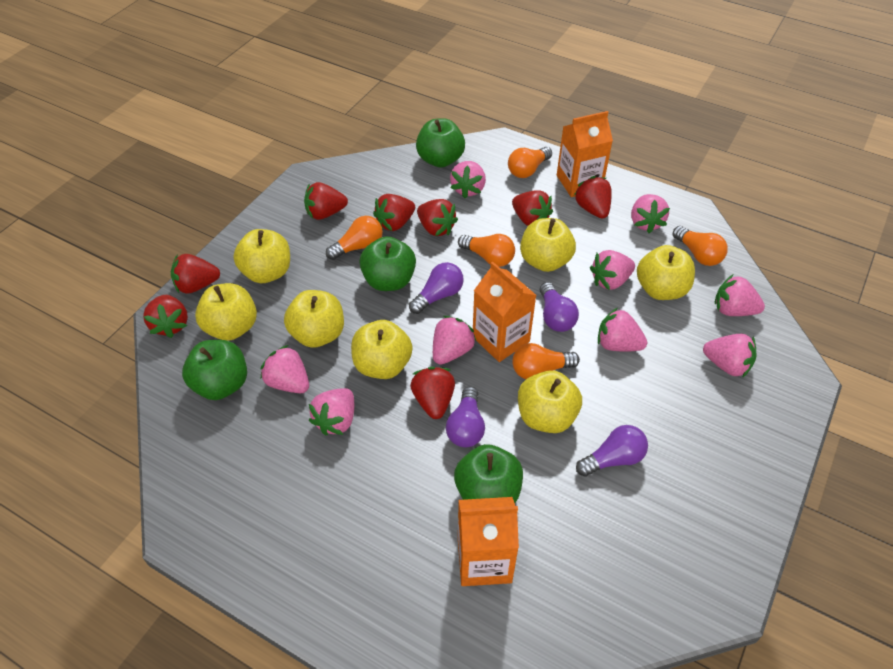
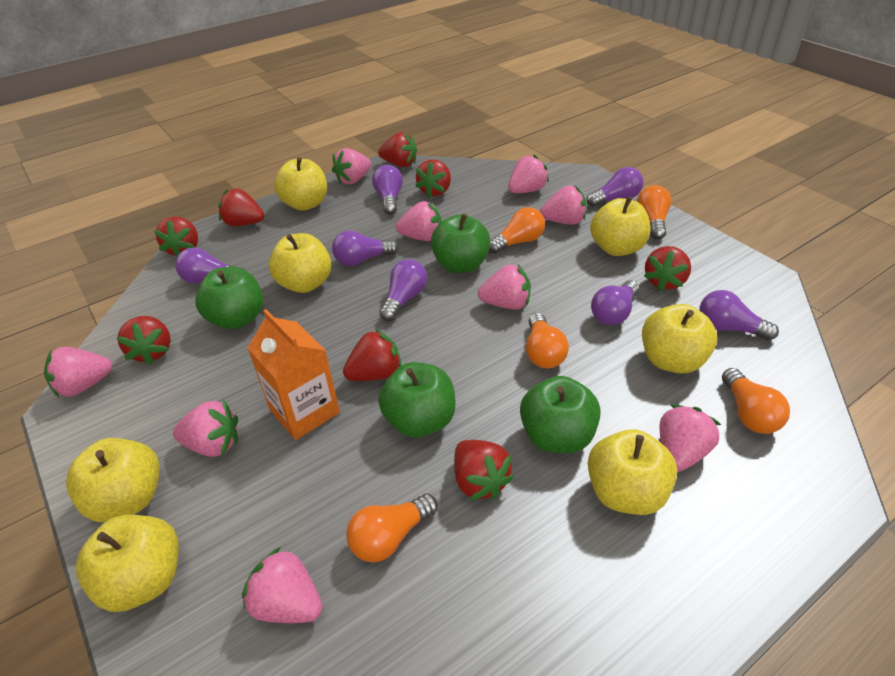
orange carton: [458,497,519,586] [473,262,536,362] [557,111,613,197] = 3 -> [247,309,340,440] = 1
purple light bulb: [409,262,464,314] [446,386,485,447] [540,282,579,332] [576,425,648,477] = 4 -> [175,247,245,284] [332,231,399,266] [372,165,403,215] [379,259,427,321] [586,167,644,207] [591,280,639,325] [699,290,779,341] = 7

